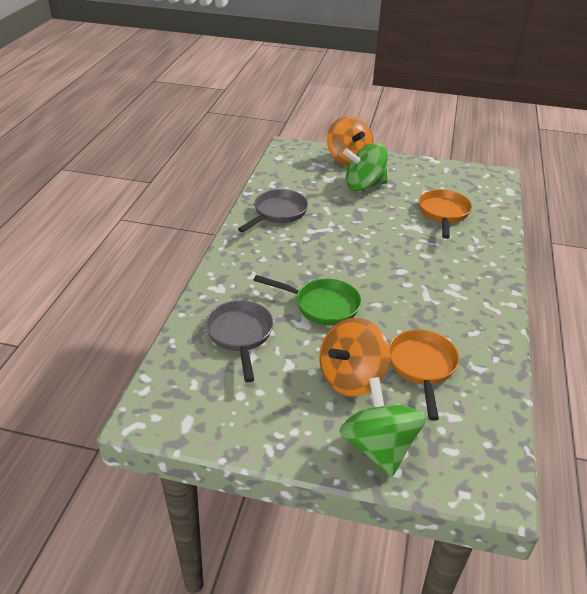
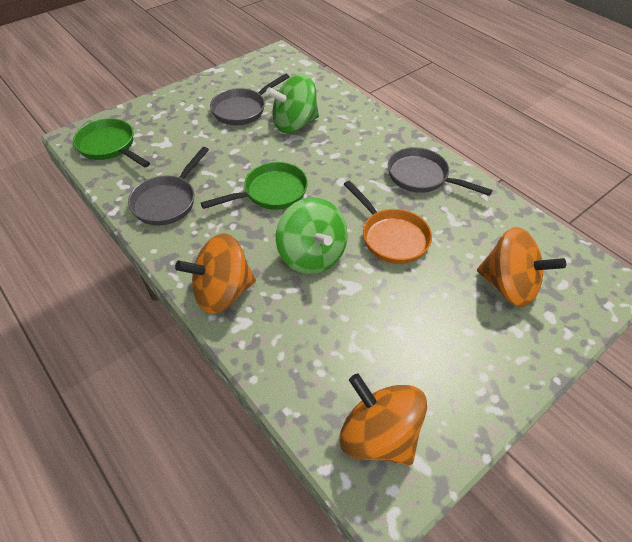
green pan: [254,275,361,325] = 1 -> [73,118,150,168] [201,162,308,210] = 2
grey pan: [205,300,274,382] [238,189,308,232] = 2 -> [128,147,209,225] [210,74,289,125] [388,147,493,196] = 3
orange pan: [389,330,459,421] [418,189,472,239] = 2 -> [344,181,432,264] = 1
orange spinning top: [319,318,390,396] [327,116,374,166] = 2 -> [175,234,256,314] [339,374,427,465] [477,227,566,307] = 3

